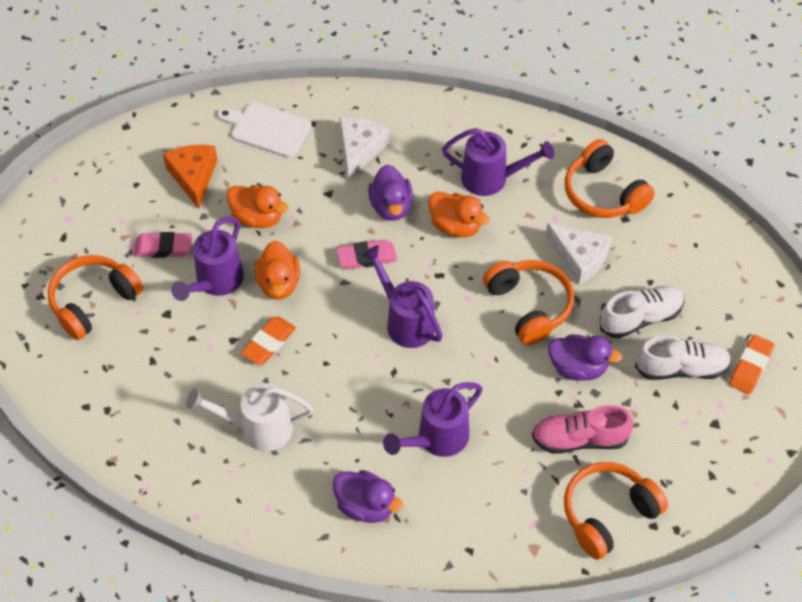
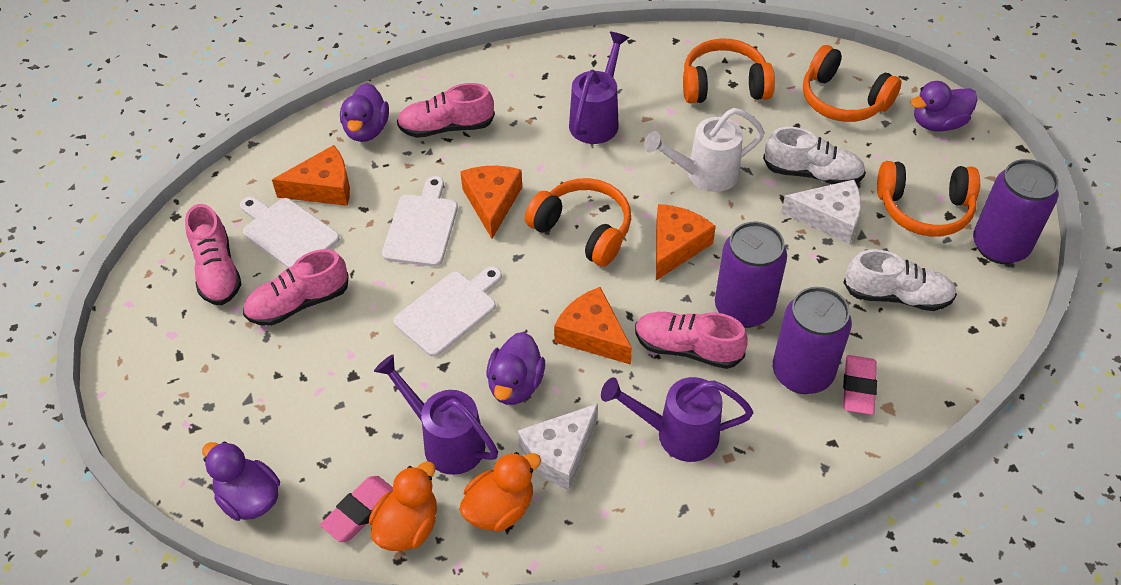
orange cheese: [163,145,217,209] = 1 -> [272,145,350,206] [460,166,522,239] [554,287,632,365] [656,204,716,280] = 4
orange duck: [227,185,289,228] [255,241,300,300] [428,192,490,237] = 3 -> [369,461,437,551] [459,452,541,532] = 2
orange eraser: [241,317,296,365] [729,335,775,395] = 2 -> none = 0
pink shoe: [532,405,633,454] = 1 -> [185,204,241,305] [243,249,349,326] [397,83,495,138] [635,312,748,369] = 4
purple can: none = 0 -> [715,222,787,328] [773,287,852,394] [973,159,1059,264] = 3
purple duck: [333,470,403,523] [368,165,413,221] [548,335,622,381] = 3 -> [202,441,280,521] [340,83,389,142] [486,332,545,405] [910,81,978,131] = 4
purple watering can: [171,217,244,301] [362,245,443,348] [383,382,482,457] [442,128,554,196] = 4 -> [374,355,498,475] [569,32,629,144] [601,377,753,462] = 3
white cutting board: [217,102,311,158] = 1 -> [240,197,340,268] [382,176,458,267] [394,266,502,357] = 3

